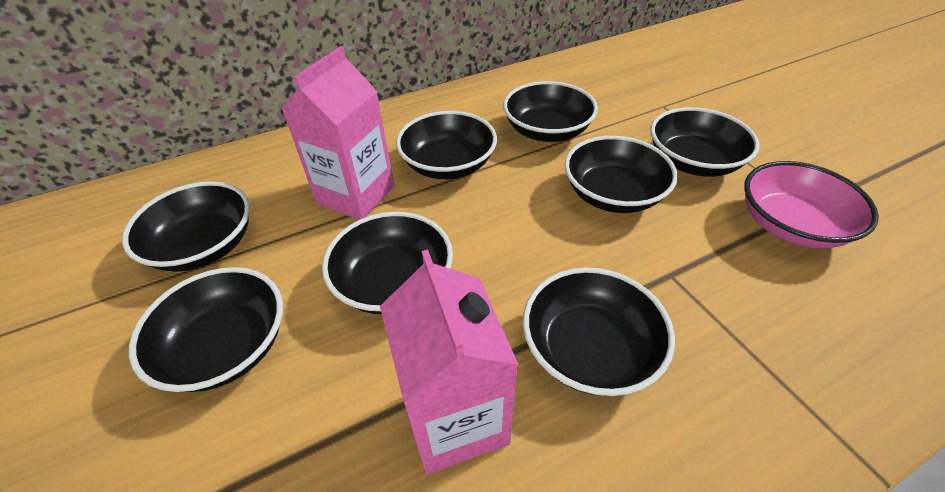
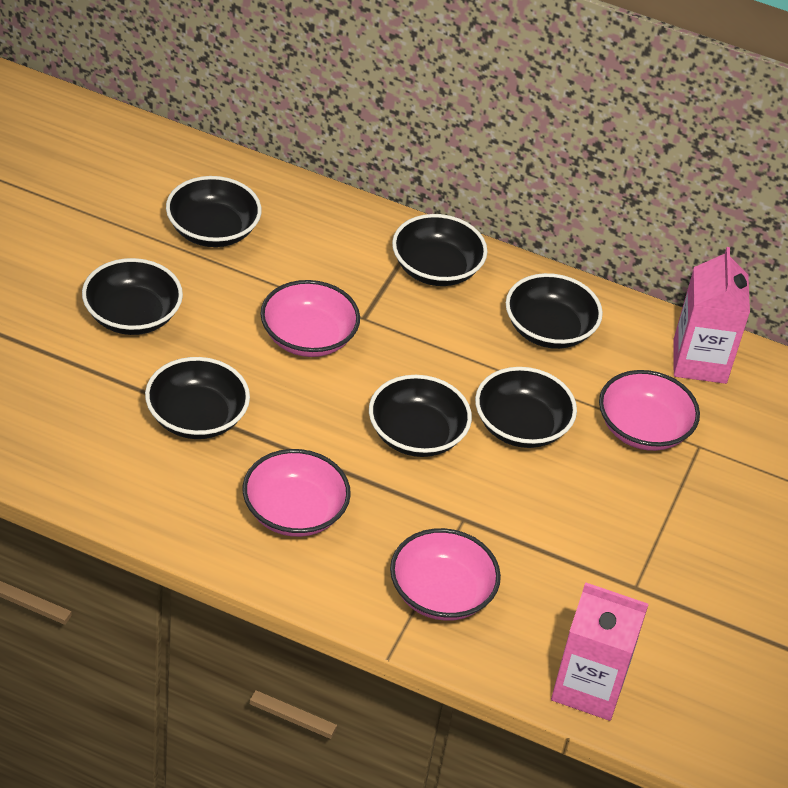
black bowl: [122,181,250,272] [129,267,283,392] [322,212,453,314] [396,111,497,179] [503,81,598,142] [523,267,675,396] [564,136,678,213] [651,107,760,177] = 8 -> [82,258,183,335] [145,357,250,439] [166,176,261,247] [369,375,472,457] [392,214,488,286] [475,367,577,448] [506,273,603,349] = 7
pink bowl: [744,161,879,249] = 1 -> [243,449,351,537] [260,280,360,357] [390,528,501,621] [599,370,700,451] = 4

